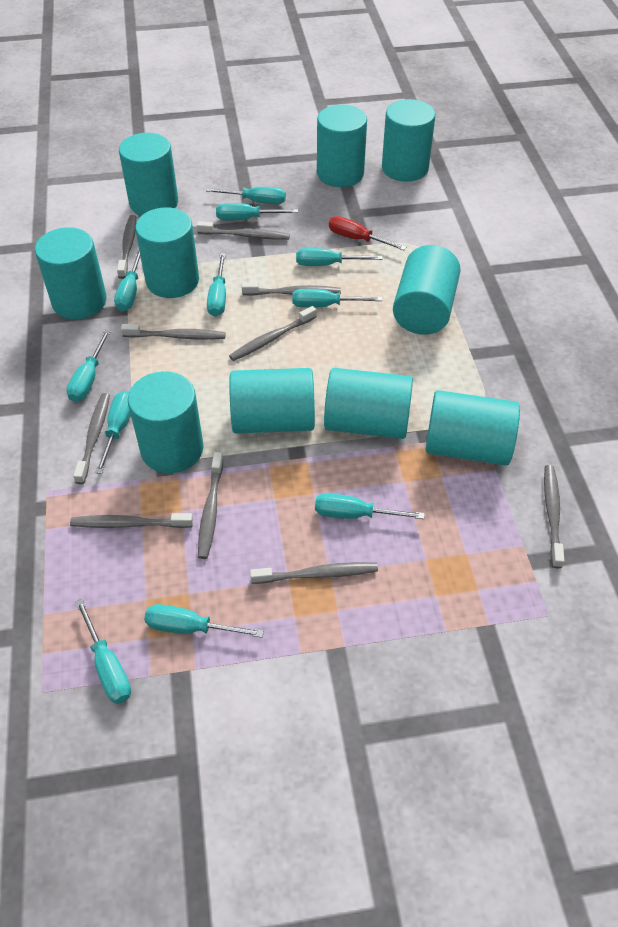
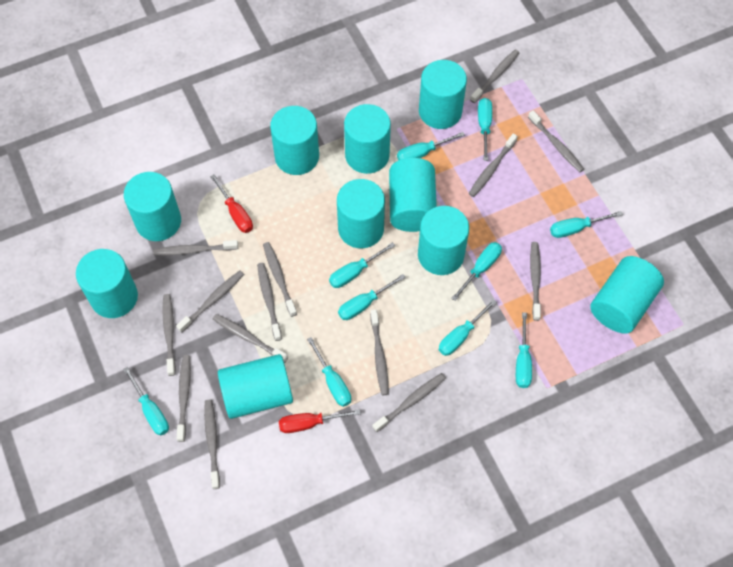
grey toothbrush: [70,513,193,528] [73,393,110,484] [117,215,136,279] [121,324,226,340] [197,221,290,240] [198,452,223,559] [229,306,317,361] [242,282,341,296] [250,562,378,584] [544,465,565,568] = 10 -> [153,240,238,255] [163,294,176,376] [176,270,244,333] [177,355,191,442] [204,400,220,489] [213,314,288,363] [257,263,282,341] [263,242,297,317] [370,310,389,395] [373,373,446,432] [469,134,518,197] [470,50,519,103] [528,110,584,172] [530,242,541,321] = 14
red screwdriver: [329,216,406,250] = 1 -> [210,174,253,233] [279,409,361,433] = 2
turquoise screwdriver: [66,330,111,402] [75,599,131,704] [95,391,131,474] [114,249,140,311] [144,604,264,638] [206,187,286,204] [207,253,226,317] [216,203,298,220] [292,289,382,308] [296,248,382,266] [315,493,425,519] = 11 -> [123,367,169,436] [307,337,351,407] [329,242,395,288] [338,274,406,320] [397,132,465,161] [439,299,497,356] [451,242,502,301] [478,98,492,161] [516,312,532,388] [550,211,623,238] = 10

